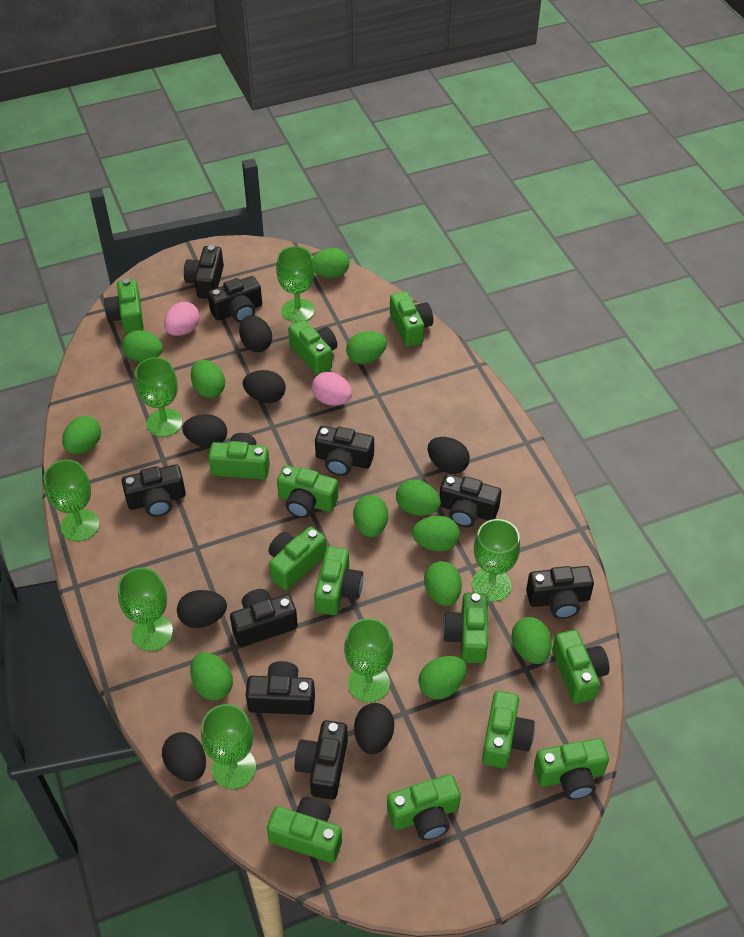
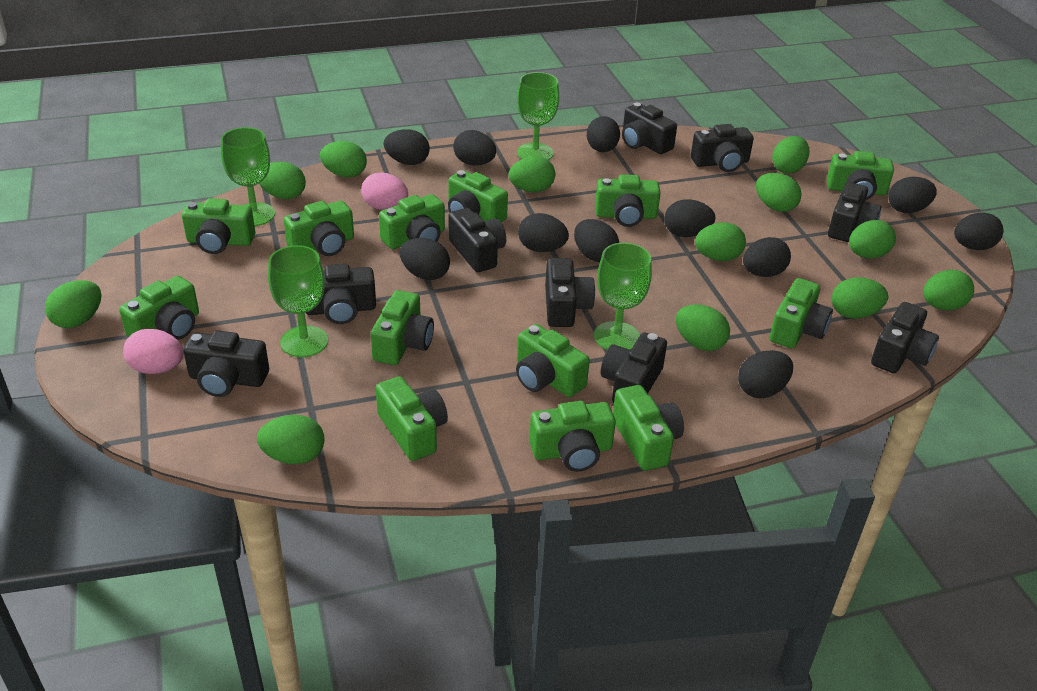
black egg: [162,732,206,782] [177,590,227,628] [182,414,227,448] [239,315,272,352] [243,370,286,403] [354,703,394,754] [428,437,470,474] = 7 -> [384,129,430,165] [400,238,450,280] [453,130,496,165] [518,213,569,252] [574,219,619,262] [587,116,620,152] [664,199,715,237] [738,350,793,398] [743,237,791,277] [889,177,937,213] [954,212,1003,250] = 11
green goblet: [43,460,99,541] [118,568,173,651] [135,357,183,437] [201,704,256,789] [276,246,315,323] [344,618,393,702] [472,519,520,602] = 7 -> [221,127,275,226] [268,245,328,357] [517,72,559,160] [594,243,652,350] = 4

